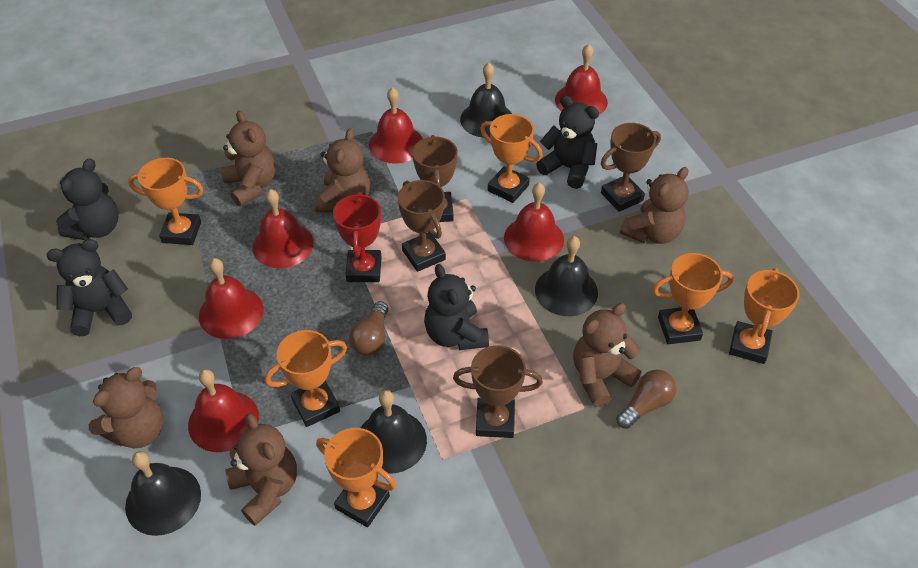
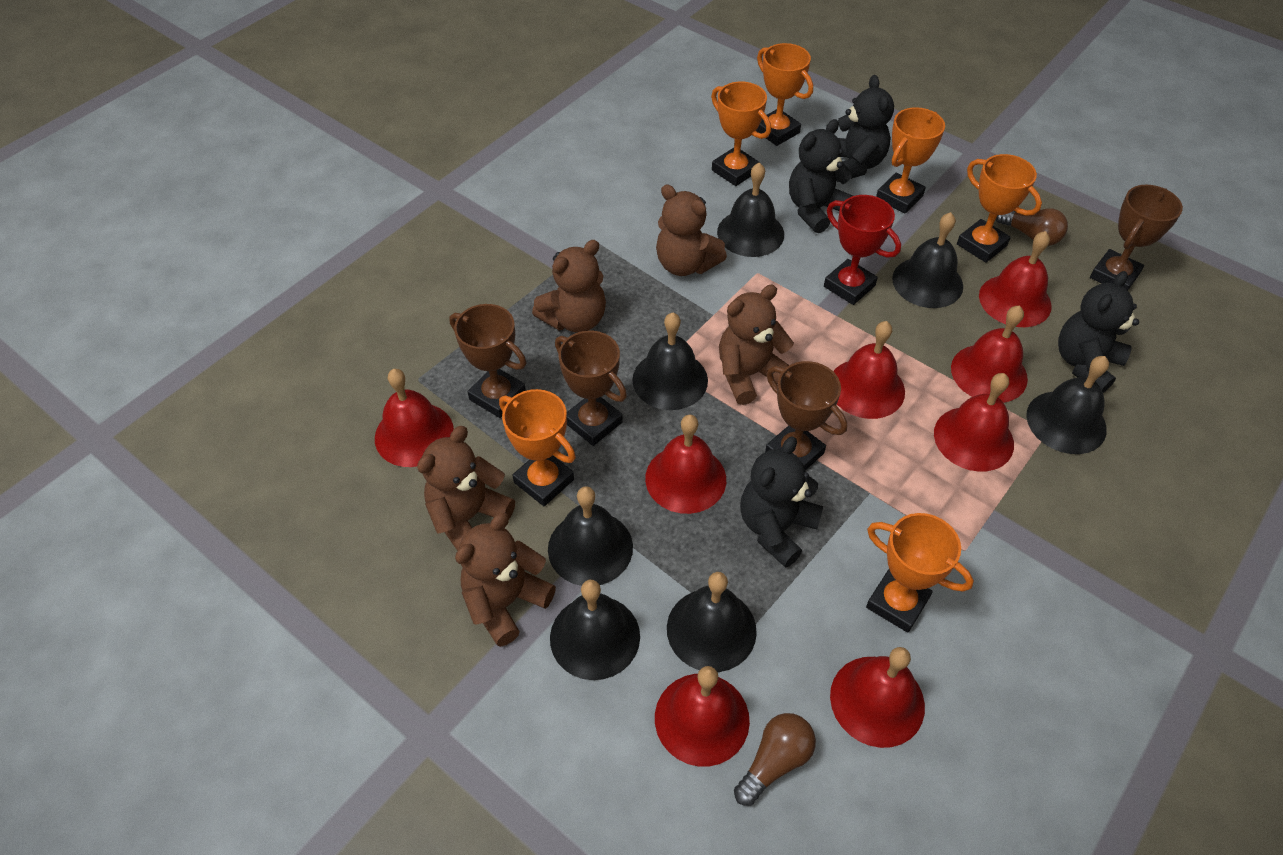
black bell: [125,451,201,536] [361,390,427,474] [460,63,512,138] [535,236,598,316] = 4 -> [548,486,633,586] [550,580,640,680] [632,313,708,410] [667,572,757,672] [717,163,784,257] [892,212,963,308] [1026,356,1109,454] = 7
brown teddy bear: [89,367,164,449] [221,111,276,206] [226,413,297,526] [315,128,370,212] [573,303,642,407] [620,167,689,244] = 6 -> [417,426,515,551] [455,513,556,647] [532,240,606,332] [656,184,727,276] [719,285,794,405] = 5
red bell: [188,369,259,452] [199,258,264,339] [253,189,313,268] [369,87,423,163] [504,183,564,262] [555,44,608,115] = 6 -> [375,369,454,467] [645,415,726,514] [655,666,750,767] [830,647,925,748] [833,321,905,419] [934,373,1014,472] [951,305,1028,403] [979,231,1052,327] = 8

